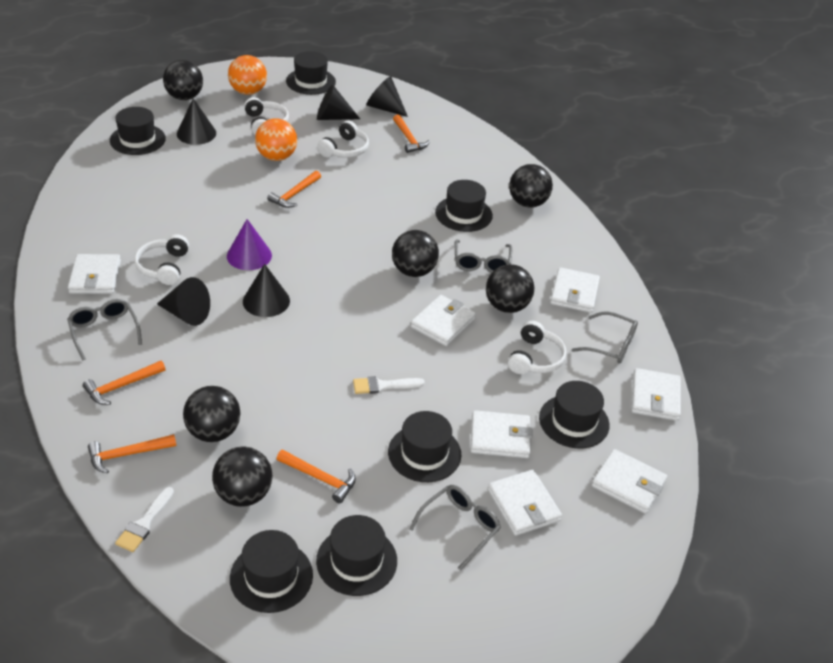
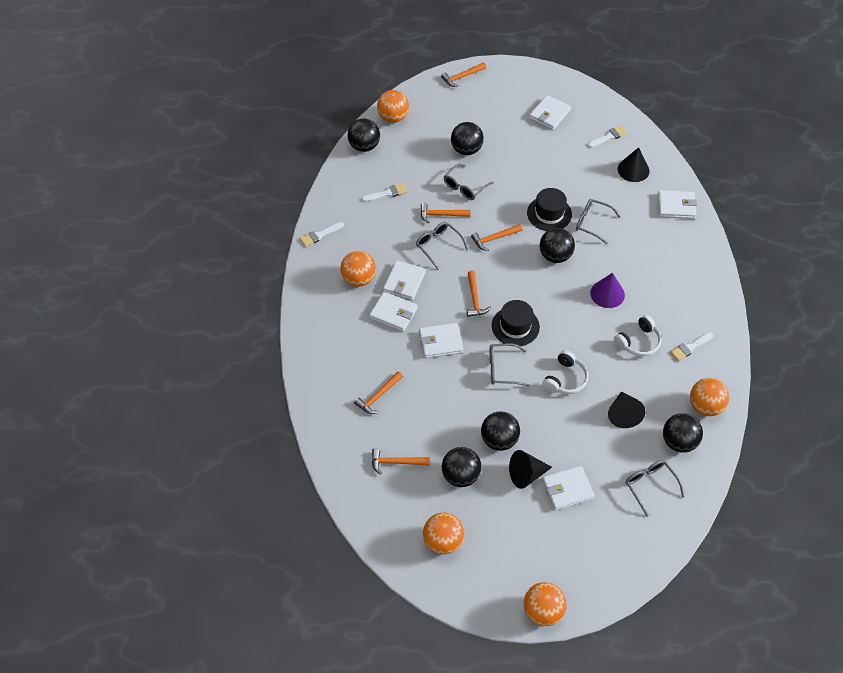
black cone: [157,277,210,326] [177,98,216,145] [243,264,290,317] [317,85,360,120] [366,76,408,117] = 5 -> [509,450,552,489] [608,391,646,428] [618,147,650,182] = 3
black hat: [110,107,166,155] [230,530,313,613] [286,51,336,95] [316,515,397,596] [388,411,461,482] [435,180,493,232] [539,381,610,449] = 7 -> [492,300,540,346] [527,188,572,231] = 2
grey glasses: [67,299,142,360] [409,485,501,570] [455,239,512,273] [572,311,638,364] = 4 -> [416,222,468,269] [444,164,494,200] [490,343,529,387] [576,199,621,244] [625,460,684,517] = 5
orange ball: [228,55,267,95] [255,118,297,161] = 2 -> [340,251,376,287] [377,90,409,123] [423,513,464,554] [524,582,567,626] [690,378,730,416] = 5
orange hammer: [83,361,165,405] [88,434,176,473] [267,171,321,208] [277,450,356,503] [393,114,430,153] = 5 -> [354,371,403,414] [372,448,430,474] [421,203,471,223] [441,63,486,87] [467,271,491,317] [471,224,523,251] = 6
white brush: [115,487,174,552] [353,376,425,394] = 2 -> [300,222,344,247] [362,184,407,202] [588,126,627,148] [670,332,713,361] = 4
white headphones: [134,234,189,285] [244,97,289,135] [317,121,369,158] [508,321,567,374] = 4 -> [543,350,589,394] [614,315,662,356] = 2
white wallet: [68,254,121,294] [411,295,476,346] [470,410,533,458] [488,470,562,536] [550,267,600,313] [592,449,667,514] [631,368,681,421] = 7 -> [369,292,418,332] [383,260,425,300] [419,323,463,358] [529,95,571,130] [542,466,595,510] [658,190,697,219] = 6

